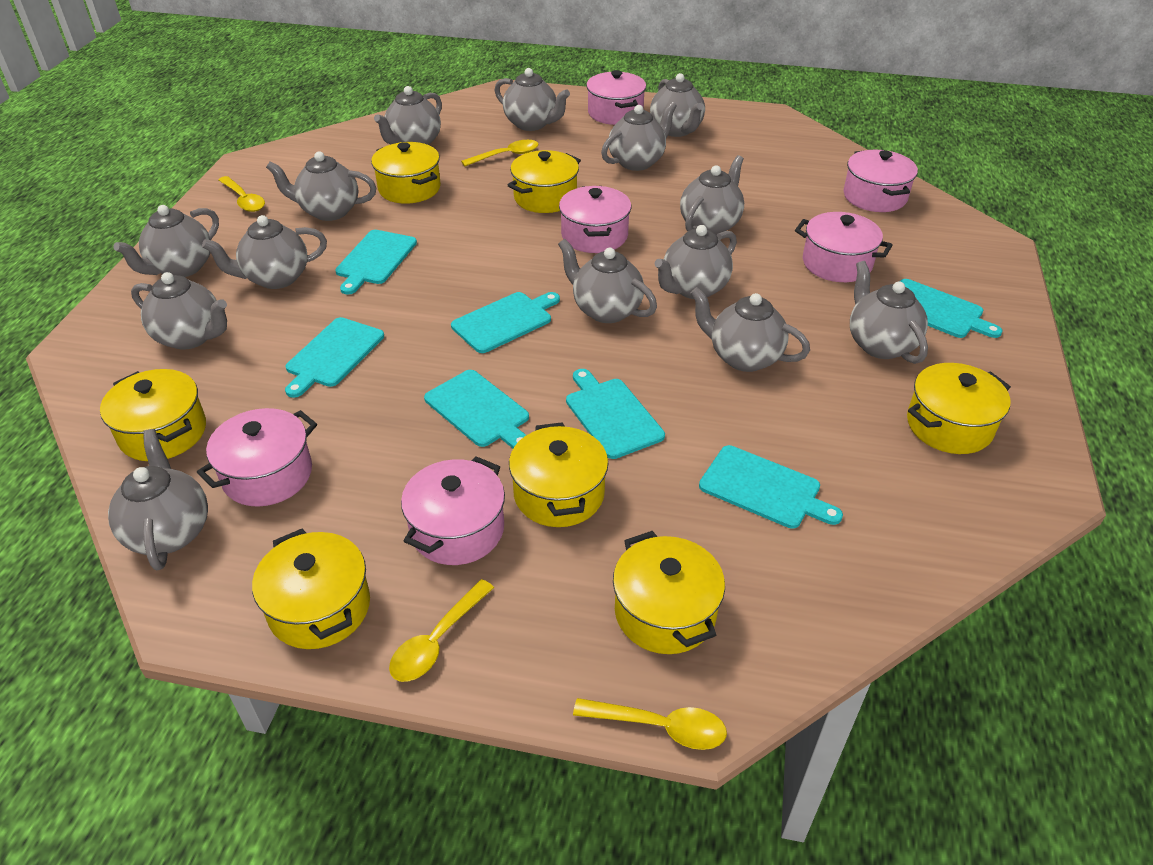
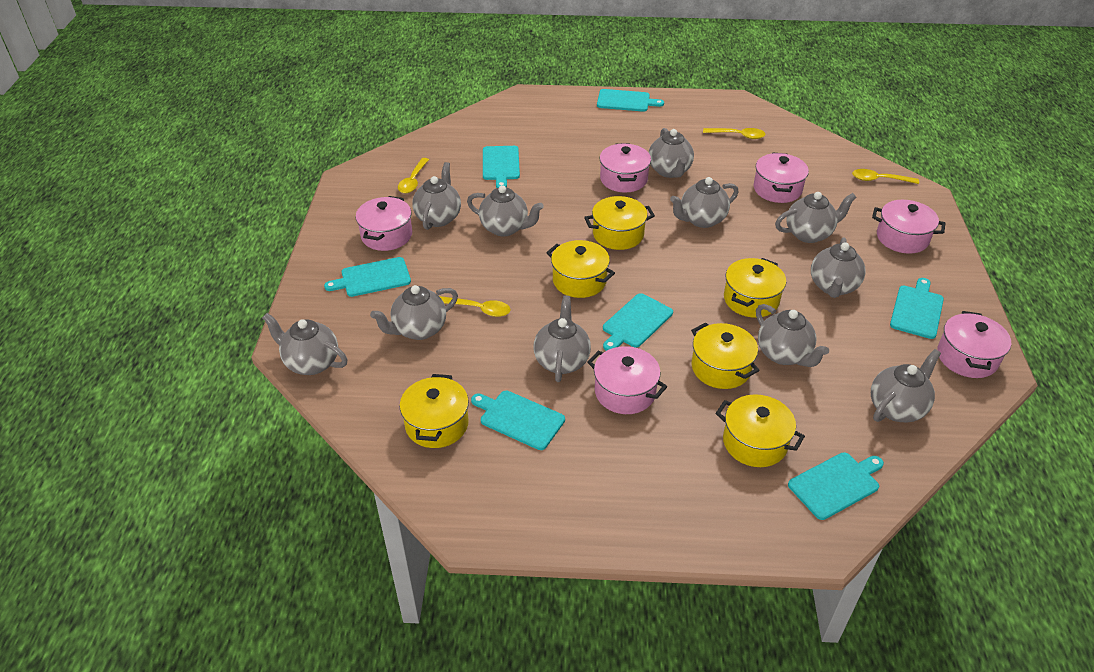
grey teapot: [108,429,208,571] [113,205,219,277] [131,272,227,350] [202,215,327,289] [266,151,376,221] [374,86,442,145] [495,68,570,131] [558,239,657,323] [601,101,677,171] [650,73,705,137] [655,225,737,299] [680,155,744,235] [690,287,810,372] [850,261,928,364] = 14 -> [262,313,347,375] [370,285,458,340] [412,162,461,230] [467,185,544,237] [534,295,591,382] [649,128,694,178] [670,177,739,228] [756,304,829,367] [775,192,857,243] [811,237,866,298] [871,349,941,422] = 11
yellow pot: [100,369,206,461] [252,529,370,649] [371,142,441,204] [508,150,581,213] [509,422,609,527] [613,531,725,654] [907,363,1011,454] = 7 -> [400,374,469,448] [546,240,615,298] [584,196,655,250] [691,323,760,389] [716,394,805,467] [724,258,786,318] = 6

